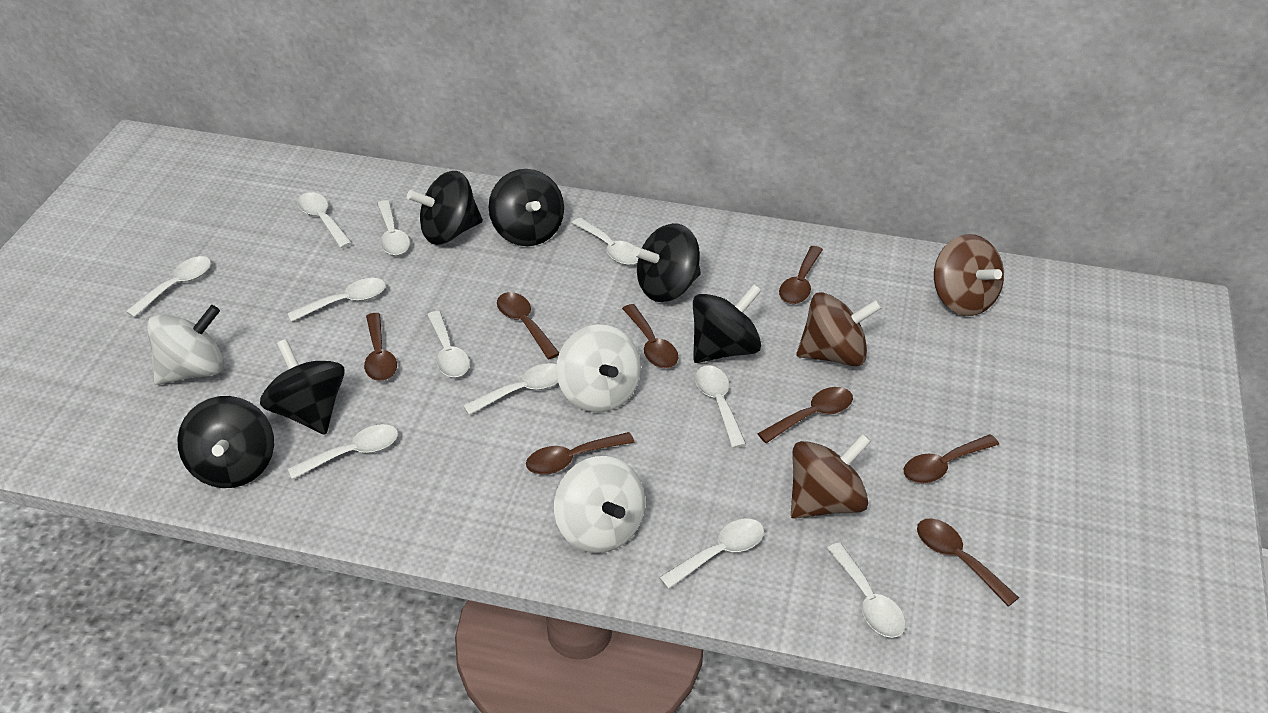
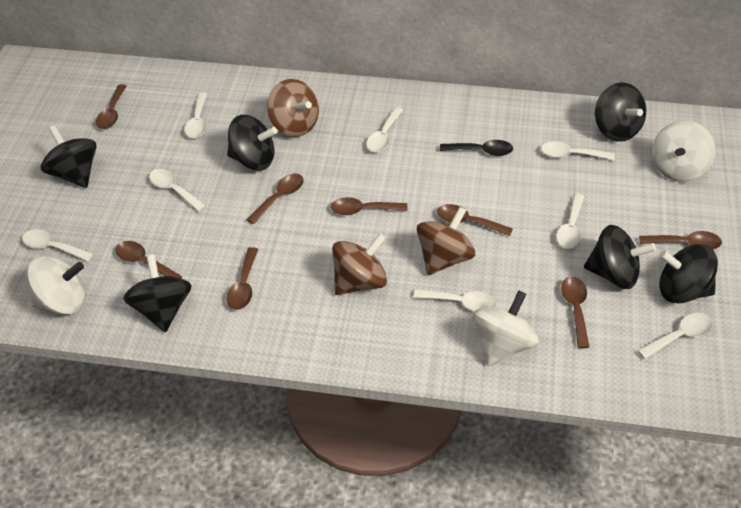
black spoon: none = 0 -> [440,140,513,156] = 1
white spoon: [126,256,211,318] [287,278,386,322] [288,424,398,480] [297,192,352,248] [377,200,410,255] [427,311,470,377] [463,363,558,415] [572,218,638,265] [659,519,764,589] [695,365,746,448] [827,543,906,638] = 11 -> [22,229,94,262] [149,169,206,212] [184,93,207,138] [366,107,403,152] [413,289,497,311] [541,141,615,160] [556,194,585,249] [637,313,713,359] = 8

